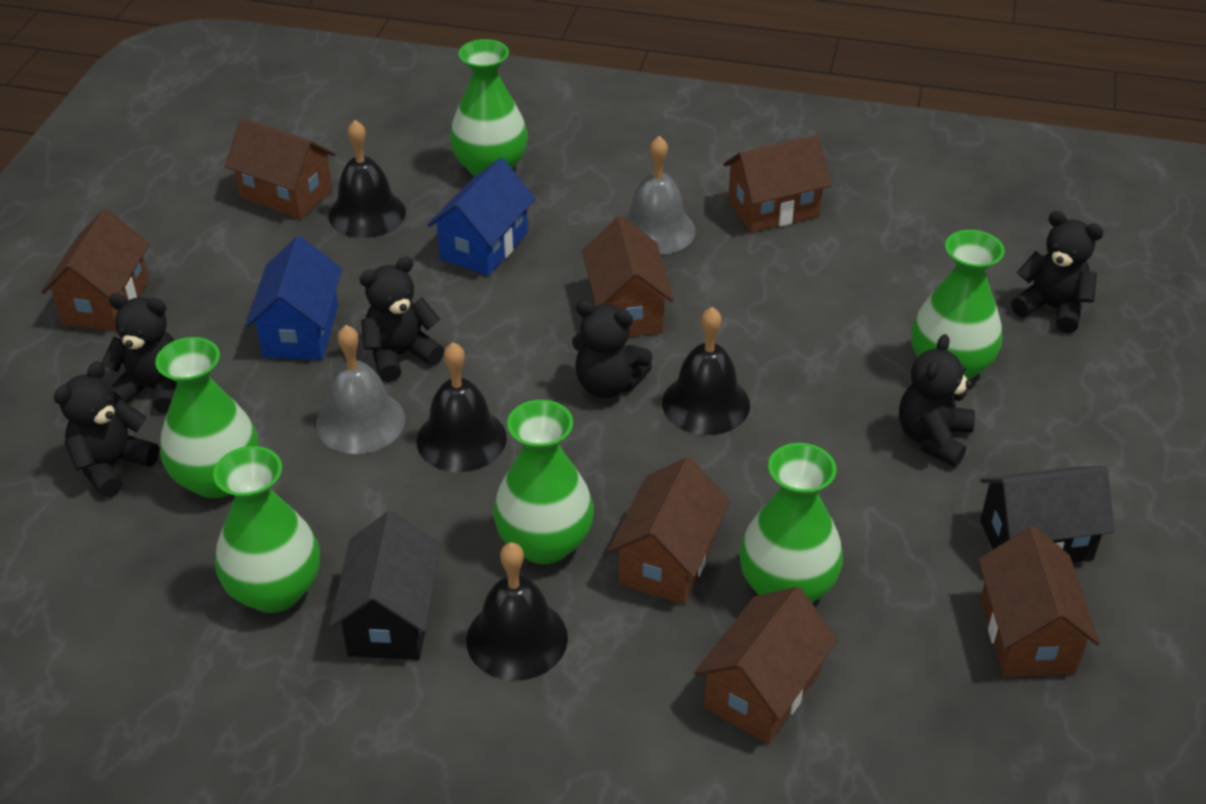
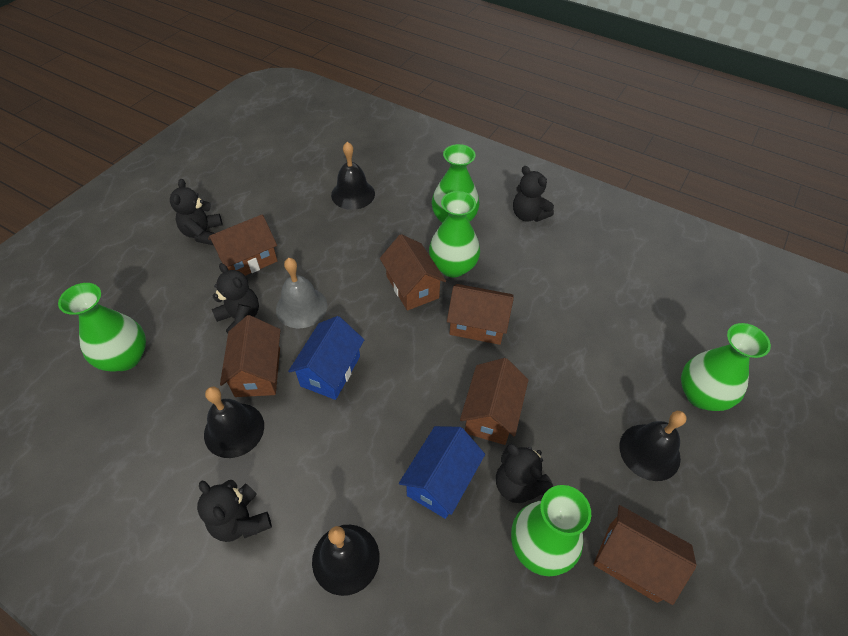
black house: [330,510,441,660] [980,466,1115,563] = 2 -> none = 0
black teddy bear: [54,361,159,497] [101,293,177,414] [360,256,445,382] [572,301,653,398] [899,334,975,467] [1011,211,1104,334] = 6 -> [170,179,223,245] [197,480,272,542] [212,263,259,334] [496,443,553,503] [513,166,554,222] = 5
brown house: [41,209,150,331] [225,118,336,219] [582,216,674,337] [608,457,730,605] [694,587,837,744] [723,135,831,232] [978,526,1100,677] = 7 -> [208,214,278,276] [220,315,280,397] [380,234,446,311] [447,284,514,345] [460,358,528,445] [594,505,697,605] = 6
green vase: [155,337,259,498] [213,446,320,613] [450,39,528,177] [493,400,594,564] [739,443,843,603] [911,230,1005,380] = 6 -> [58,283,146,372] [429,191,480,277] [432,144,480,223] [511,485,591,576] [681,323,771,411] = 5
grey bell: [316,325,405,454] [624,136,696,255] = 2 -> [276,258,328,328] = 1

